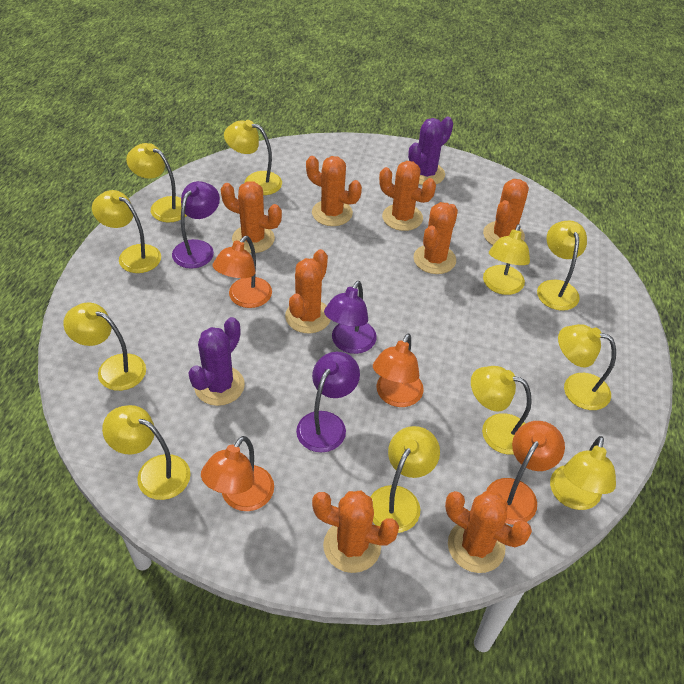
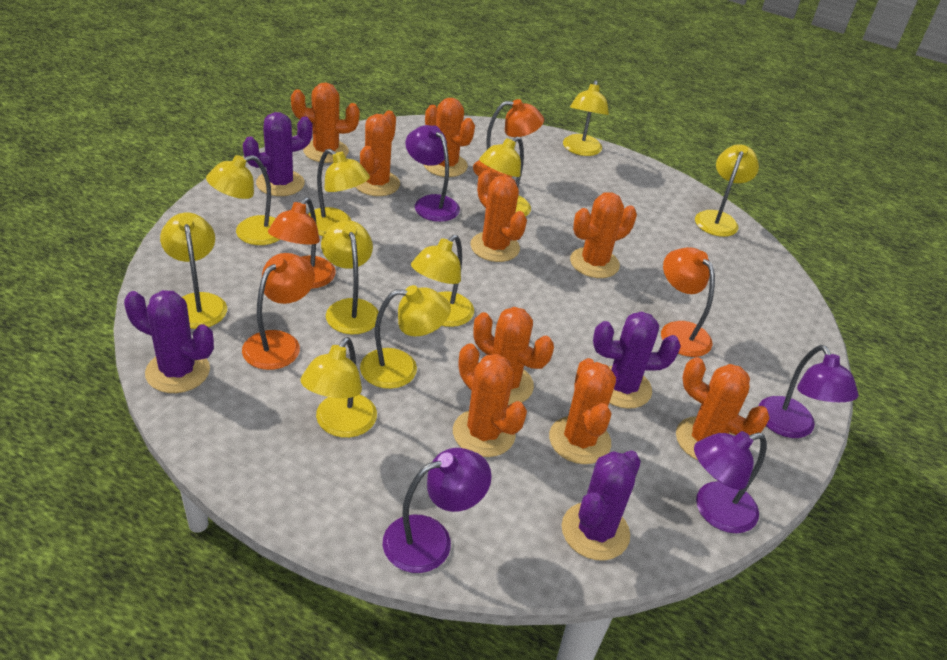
orange cactus: [221,181,282,253] [285,249,331,333] [306,156,362,226] [312,491,399,573] [379,161,436,231] [414,202,458,274] [445,491,532,573] [483,179,529,245] = 8 -> [291,83,360,163] [355,111,400,196] [423,98,475,177] [453,343,527,457] [470,170,527,262] [473,307,554,405] [549,358,616,464] [570,192,637,278] [676,357,770,460] = 9
purple cactus: [188,317,245,406] [408,117,453,185] = 2 -> [124,290,214,393] [243,112,313,196] [562,450,641,560] [593,311,681,409] = 4
purple lamp: [172,181,220,269] [296,352,360,452] [324,281,377,354] = 3 -> [383,448,492,573] [405,125,460,222] [694,431,767,533] [759,345,859,438] = 4
yellow lamp: [63,302,146,391] [92,190,161,273] [102,405,191,500] [126,143,187,223] [224,120,282,195] [370,426,440,533] [471,366,532,455] [483,224,530,295] [537,220,587,311] [550,436,616,510] [558,324,616,410] = 11 -> [160,213,227,329] [206,155,280,245] [300,337,377,438] [308,149,370,236] [321,220,379,335] [360,285,451,389] [411,235,474,327] [479,137,531,217] [563,80,609,156] [695,145,759,237] = 10

